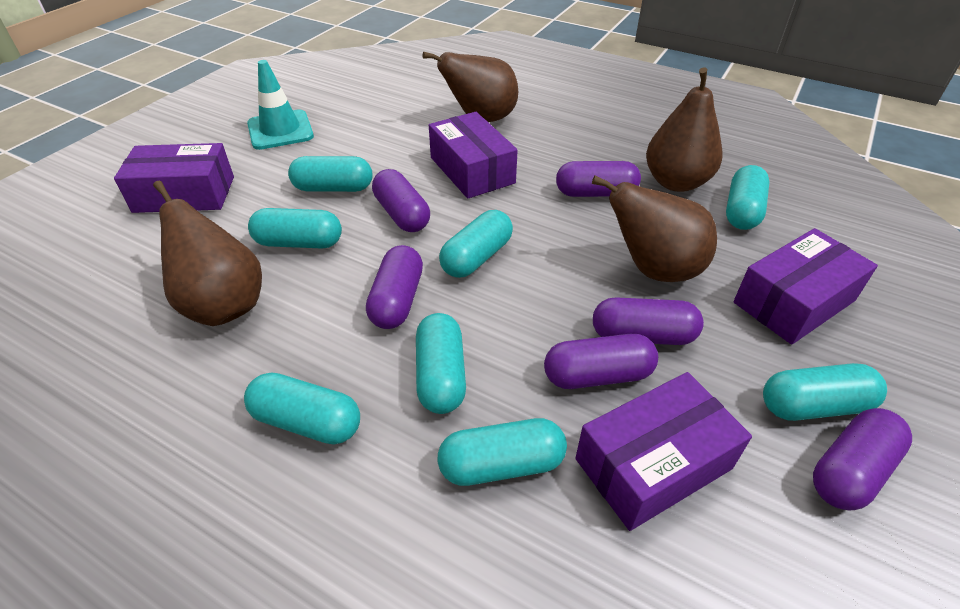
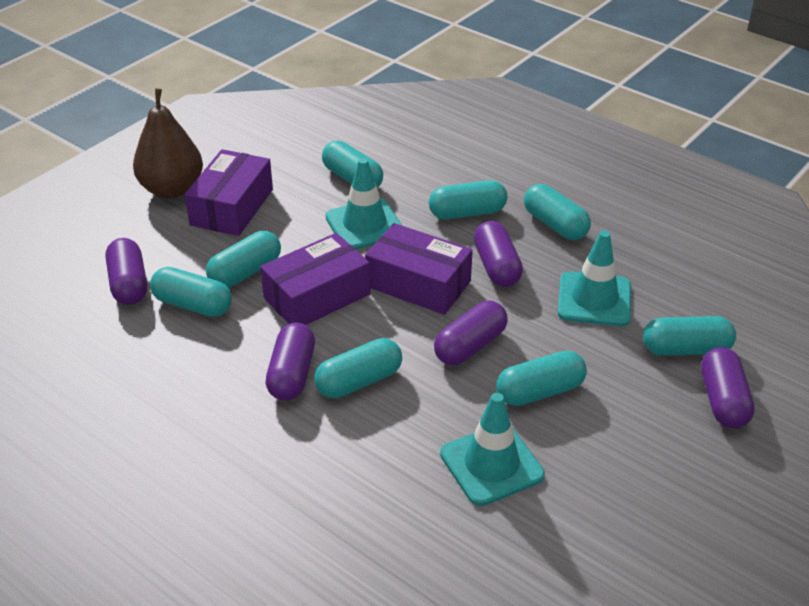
brown pear: [153,181,262,326] [422,52,518,122] [592,176,717,282] [646,67,722,192] = 4 -> [133,88,203,199] = 1
purple box: [114,143,234,213] [429,112,518,198] [575,372,752,531] [734,228,878,345] = 4 -> [185,149,273,236] [260,233,371,325] [365,223,473,315] = 3
purple capsule: [366,245,423,329] [372,169,430,232] [544,334,658,389] [556,161,641,197] [593,297,704,345] [813,408,912,511] = 6 -> [106,238,147,305] [266,323,315,401] [434,301,508,365] [474,221,523,287] [701,347,755,429] = 5
turquoise traffic cone: [247,60,314,150] = 1 -> [325,158,402,249] [440,393,545,506] [558,230,631,326] = 3

